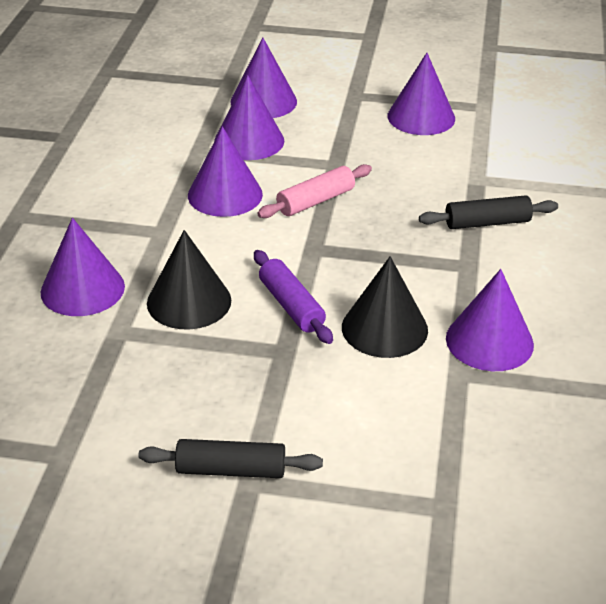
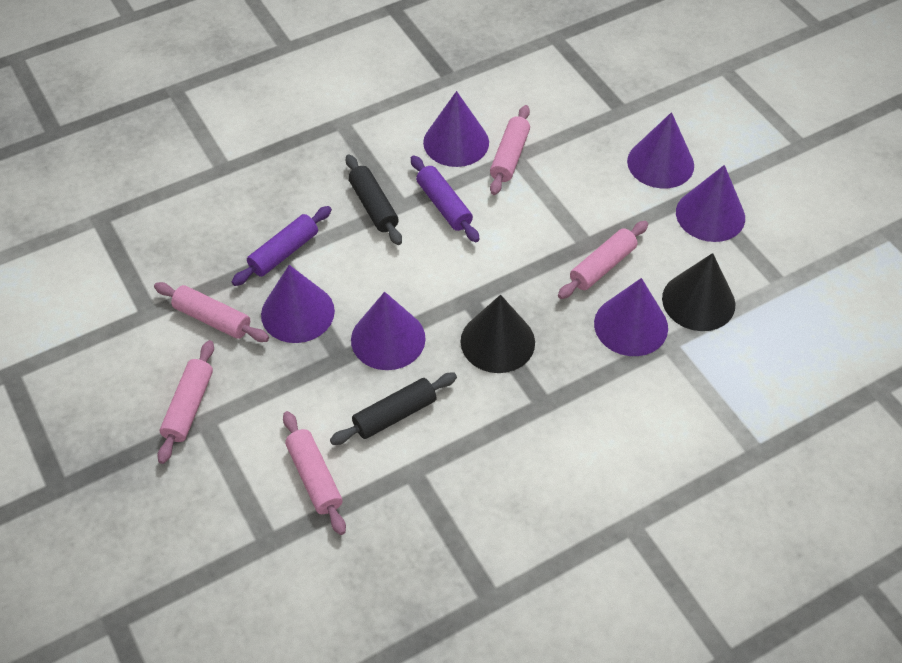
pink rolling pin: [257,164,372,218] = 1 -> [154,282,269,342] [157,340,214,464] [283,411,346,535] [490,105,530,195] [558,221,648,299] = 5
purple rolling pin: [254,250,333,344] = 1 -> [232,206,332,286] [411,155,480,242] = 2

